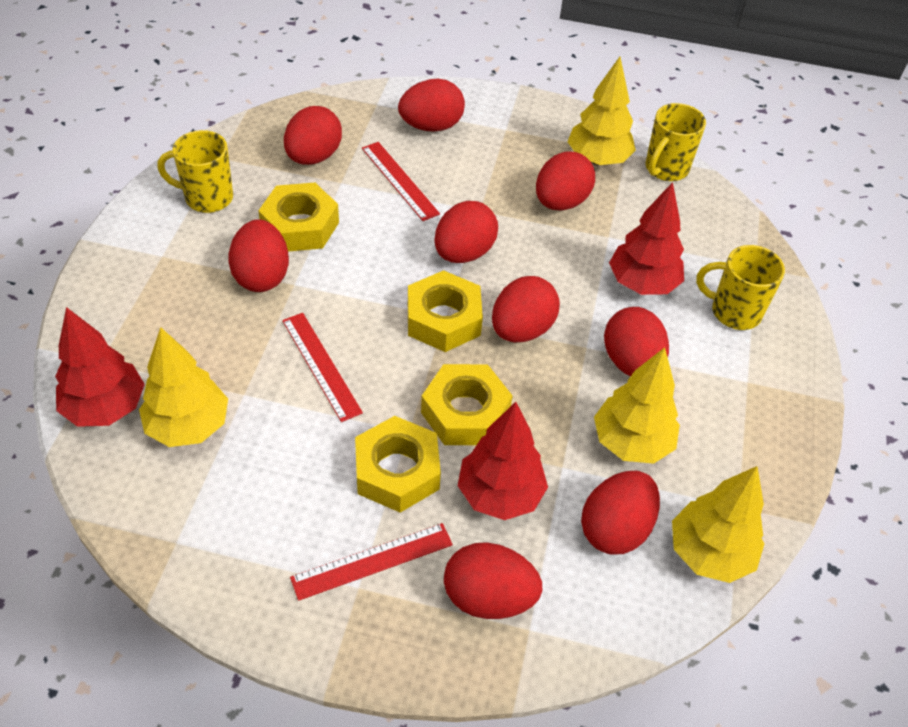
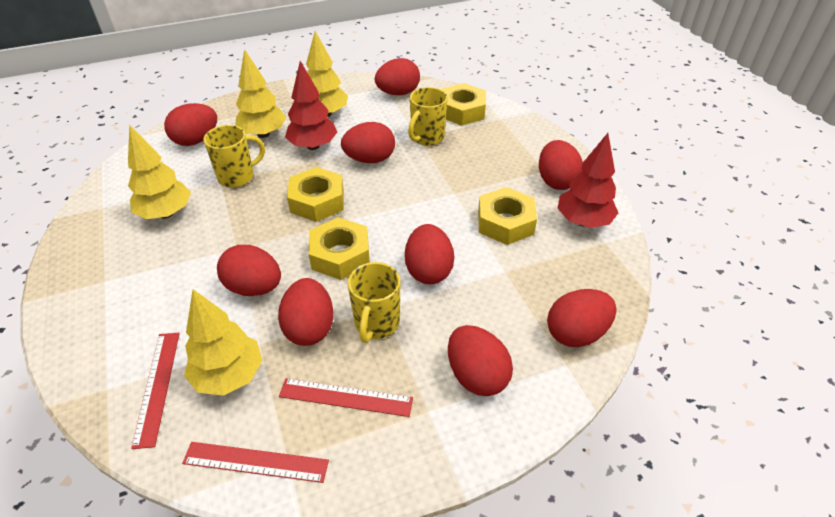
red tree: [55,307,145,427] [458,402,548,520] [609,182,684,295] = 3 -> [285,61,337,150] [558,133,618,228] = 2

